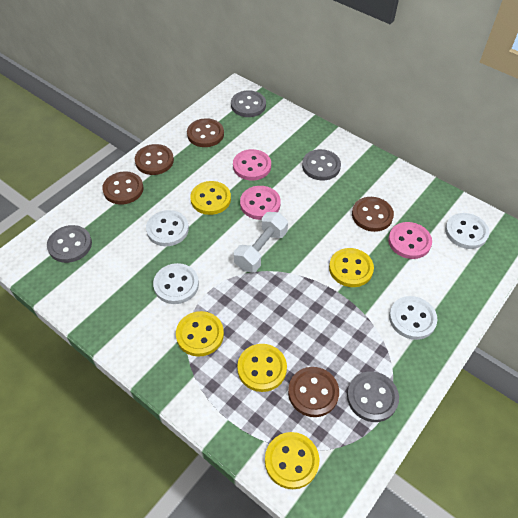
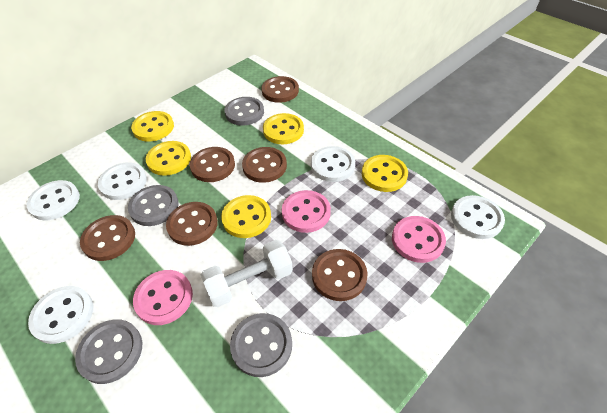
brown button: [102,171,143,205] [135,144,174,175] [187,118,224,147] [288,367,339,417] [352,197,394,232] = 5 -> [80,215,135,261] [166,202,218,246] [190,147,235,182] [242,147,287,183] [261,76,299,103] [312,249,368,301] = 6
white button: [146,210,189,246] [153,263,199,304] [389,296,437,340] [445,213,489,249] = 4 -> [27,180,80,220] [28,286,93,344] [98,162,147,200] [311,146,355,182] [451,195,505,239] = 5

